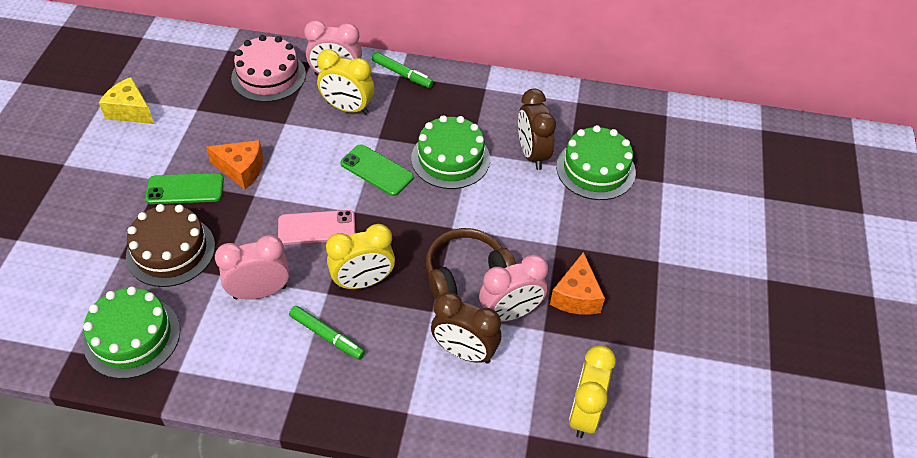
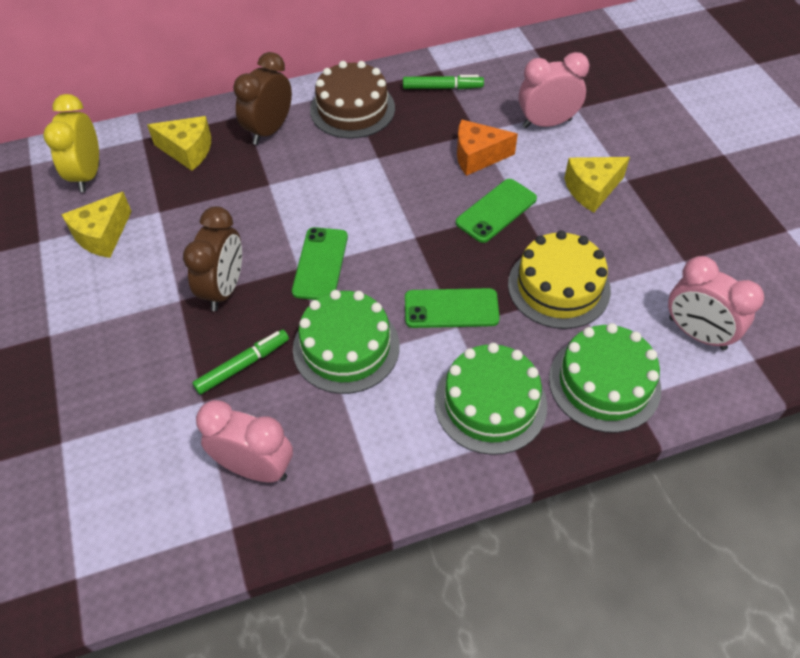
brown headphones: [426,228,516,300] = 1 -> none = 0
green phone: [145,173,224,204] [340,144,414,196] = 2 -> [292,227,348,300] [405,288,500,328] [456,179,537,243] = 3
orange cheese: [206,140,263,190] [550,252,605,315] = 2 -> [457,119,518,176] = 1
pink cake: [231,35,306,102] = 1 -> none = 0
pink phone: [278,210,355,245] = 1 -> none = 0
yellow cake: none = 0 -> [508,230,611,329] = 1
yellow cheese: [99,77,154,124] = 1 -> [61,192,132,258] [147,116,211,171] [564,157,630,212] = 3
yellow clock: [317,49,374,115] [326,224,395,289] [569,345,616,438] = 3 -> [43,94,99,192] = 1

